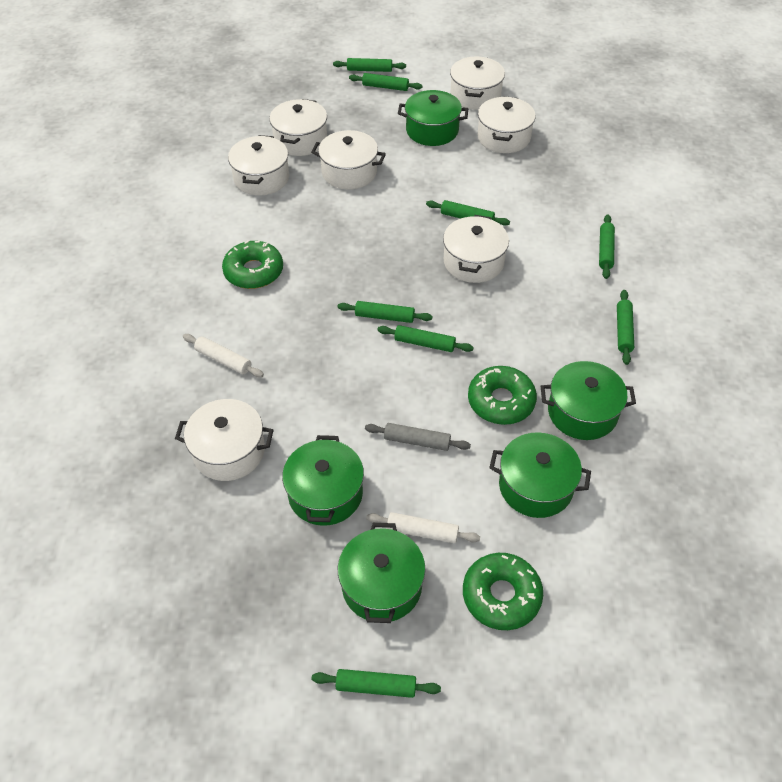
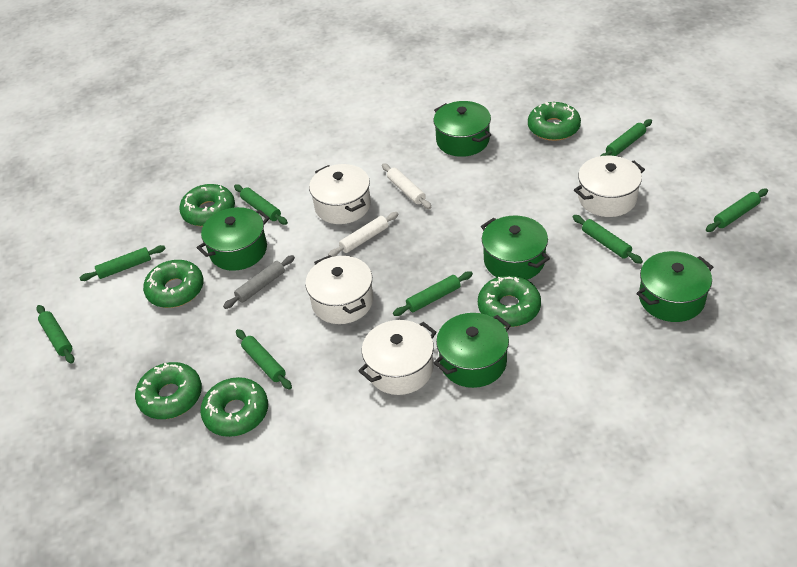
green donut: [222,240,283,289] [463,553,543,630] [468,366,537,425] = 3 -> [135,362,202,419] [143,260,204,308] [179,184,235,227] [200,377,268,437] [478,276,541,327] [528,102,581,141] = 6
white pot: [175,399,273,481] [228,135,289,196] [270,99,327,156] [311,130,386,189] [443,215,509,283] [450,56,505,110] [477,96,536,153] = 7 -> [305,255,373,324] [309,164,371,224] [358,320,436,395] [574,155,645,217] = 4

